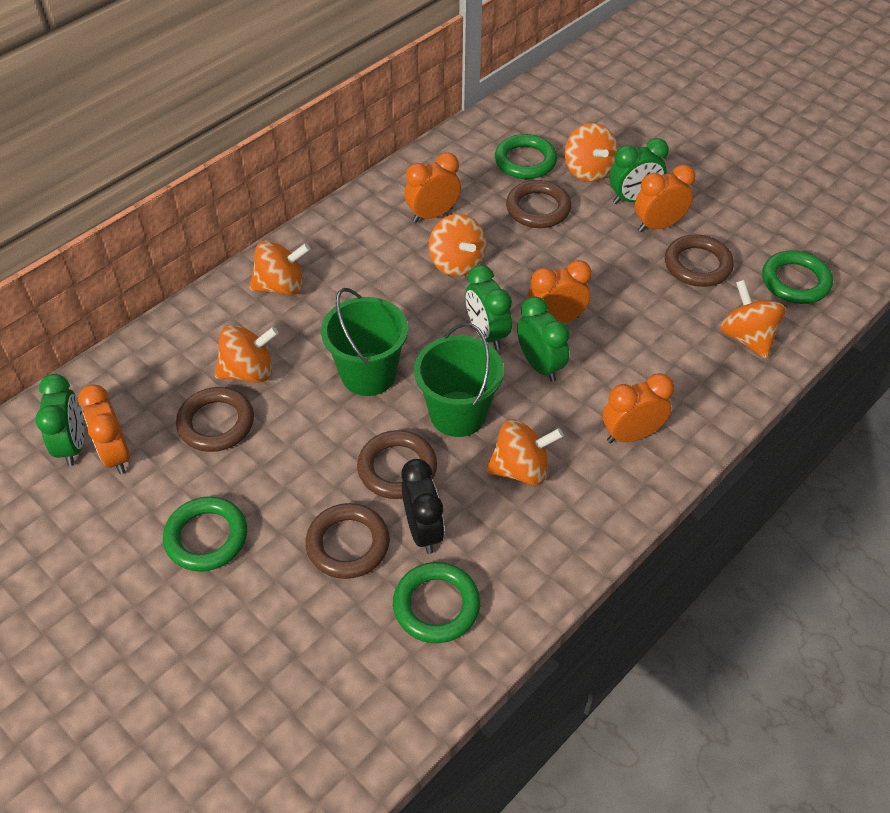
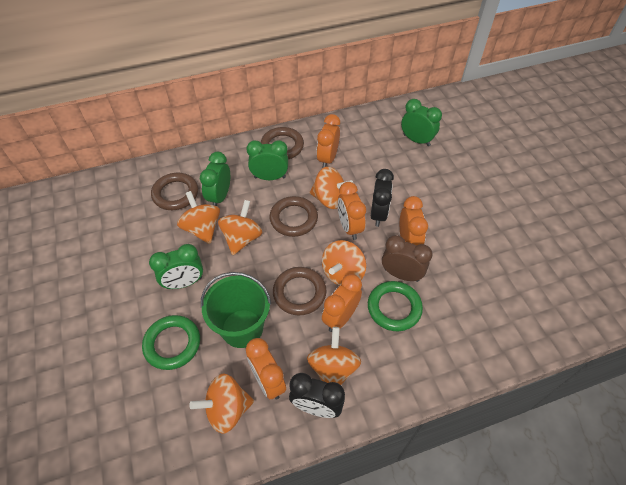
black clock: [401,459,445,554] = 1 -> [289,373,345,418] [371,169,394,227] = 2
brown clock: none = 0 -> [382,235,433,282] = 1
brown ring: [176,387,254,452] [305,503,390,579] [357,430,437,499] [506,180,571,228] [665,235,734,287] = 5 -> [151,173,198,210] [261,127,304,159] [270,196,318,237] [273,267,327,315] = 4
green bucket: [321,288,408,396] [414,323,504,437] = 2 -> [201,272,271,348] = 1
green ring: [163,496,247,571] [393,562,480,643] [495,134,557,179] [762,251,833,304] = 4 -> [142,315,200,370] [368,281,423,331] = 2

